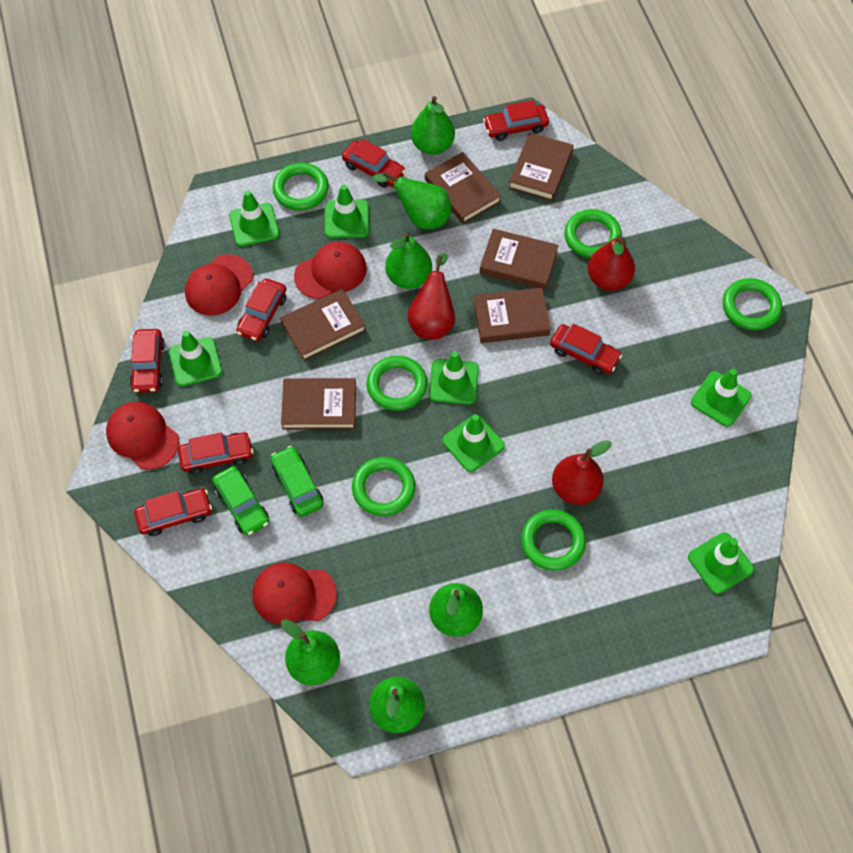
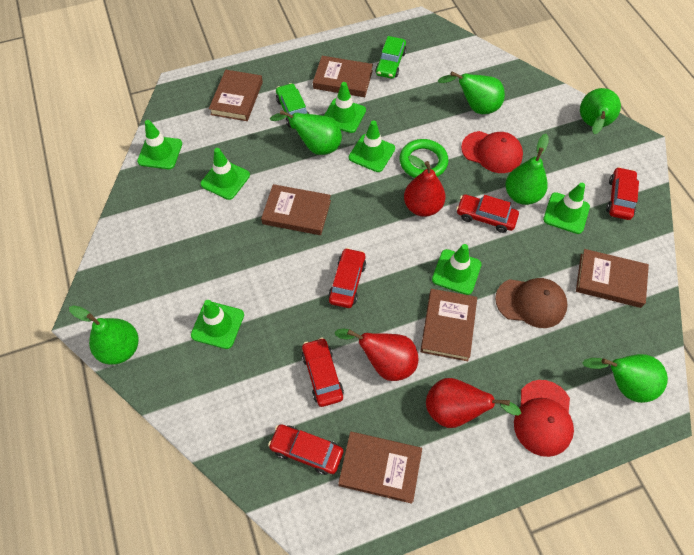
brown cap: none = 0 -> [495,278,568,328] = 1
green ring: [272,163,329,211] [352,457,415,516] [367,356,428,411] [521,509,586,571] [564,209,622,258] [723,278,782,330] = 6 -> [400,139,448,178] = 1
red cap: [106,402,179,470] [185,254,253,315] [252,563,337,625] [294,242,367,299] = 4 -> [461,131,523,173] [514,380,574,457] = 2
red car: [130,329,165,393] [134,488,212,536] [178,432,253,474] [236,278,286,341] [342,139,406,188] [483,100,549,141] [550,324,622,375] = 7 -> [268,424,344,475] [302,338,344,407] [328,248,366,308] [456,194,519,233] [606,167,639,220] = 5

